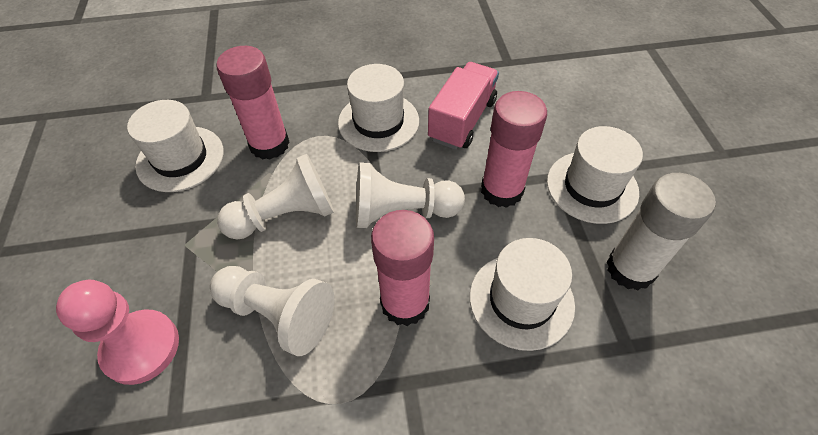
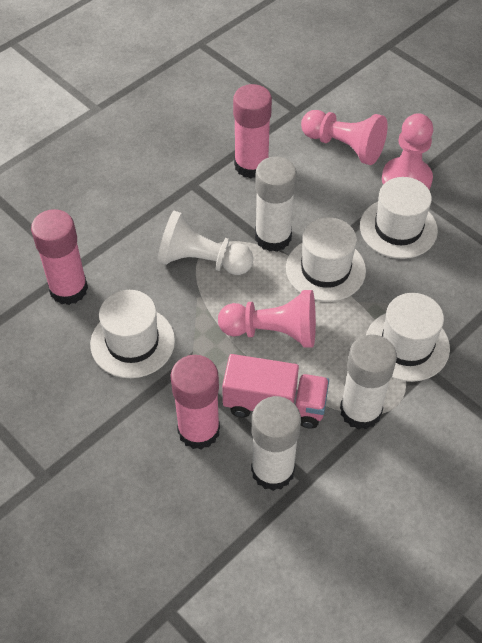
pink pawn: [56,280,179,385] = 1 -> [218,290,316,348] [301,110,388,165] [382,113,433,189] = 3
white glue stick: [607,173,716,291] = 1 -> [251,396,301,491] [255,157,297,252] [340,334,397,430] = 3
white pawn: [210,266,334,356] [217,154,334,240] [356,162,465,228] = 3 -> [158,211,253,275] = 1

